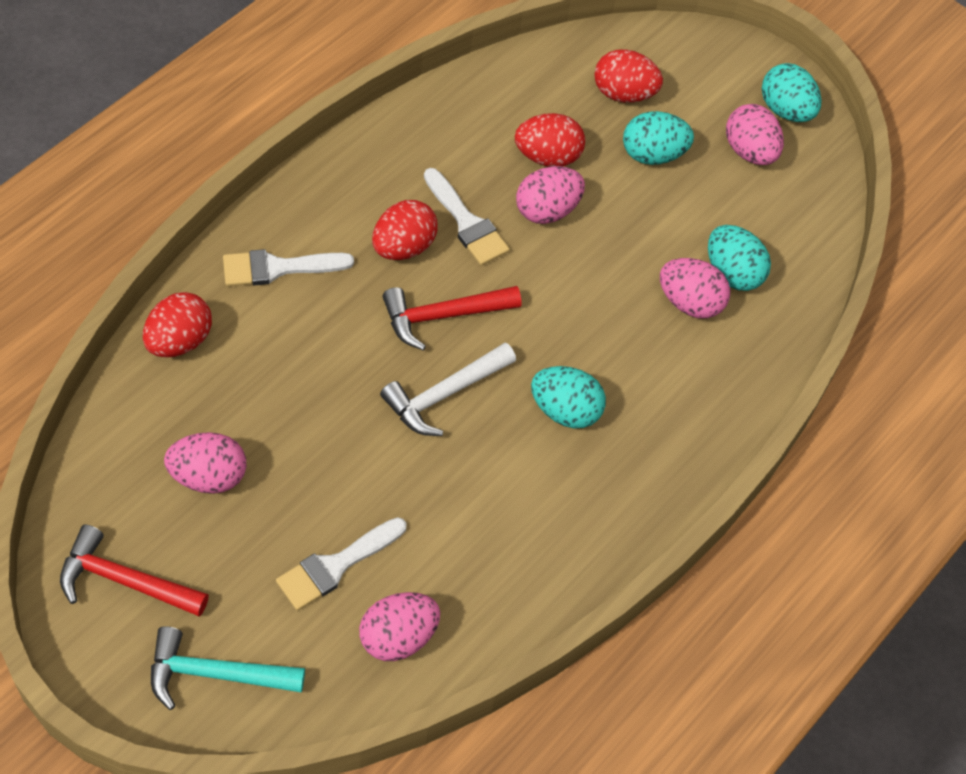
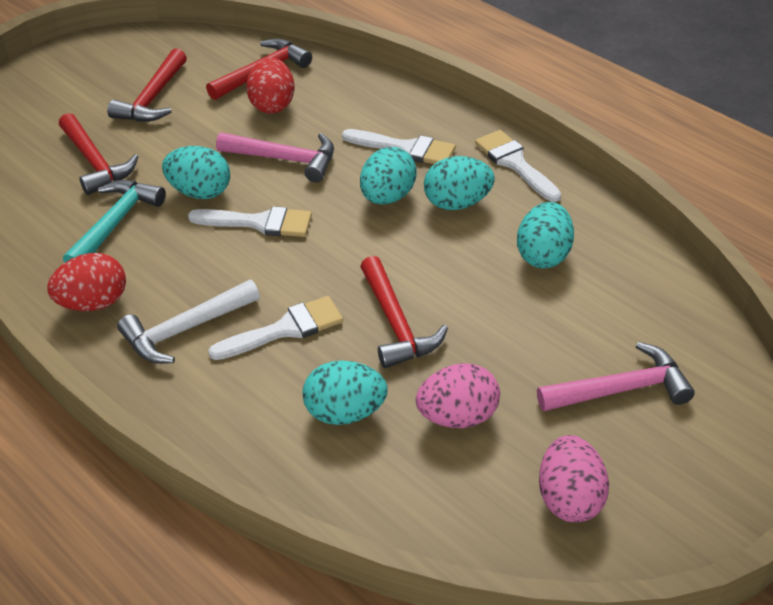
pink egg: [164,432,247,494] [359,592,440,661] [516,166,585,224] [660,258,730,319] [726,104,784,165] = 5 -> [416,363,500,428] [539,435,609,522] = 2
pink hammer: none = 0 -> [216,132,334,182] [537,342,695,411] = 2
red egg: [143,292,212,357] [372,200,438,260] [515,113,585,167] [594,49,663,103] = 4 -> [47,253,126,311] [246,58,295,114] = 2
red hammer: [60,524,209,617] [383,286,521,350] = 2 -> [59,113,138,195] [107,48,187,122] [206,39,312,100] [360,256,448,369] = 4
turquoise egg: [531,366,606,428] [623,111,694,165] [708,225,771,291] [762,63,821,122] = 4 -> [162,146,230,199] [303,361,388,425] [360,147,417,204] [424,156,494,210] [517,202,574,268] = 5
white brush: [223,249,354,286] [276,517,407,611] [424,168,510,266] = 3 -> [188,206,312,237] [208,296,343,360] [342,129,456,164] [475,130,561,202] = 4

